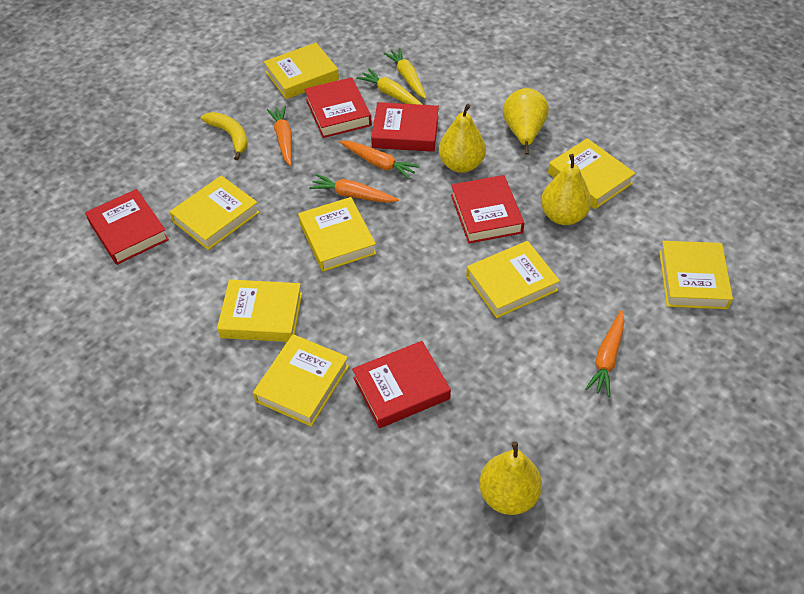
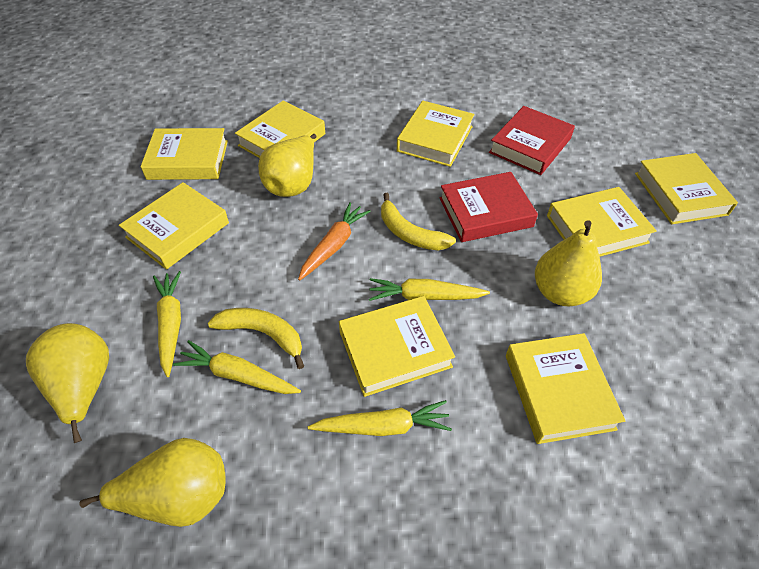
orange carrot: [267,106,292,166] [309,174,399,203] [340,141,420,179] [585,310,624,397] = 4 -> [298,202,371,281] = 1
red book: [85,189,169,265] [304,77,372,138] [352,341,451,428] [371,102,439,152] [451,175,524,243] = 5 -> [439,172,538,242] [489,106,575,175] = 2
yellow banana: [201,112,248,160] = 1 -> [208,308,304,369] [381,193,456,250] = 2
yellow carrot: [357,68,423,105] [383,48,426,99] = 2 -> [153,271,181,377] [173,340,301,394] [308,400,452,436] [369,278,490,301] = 4

